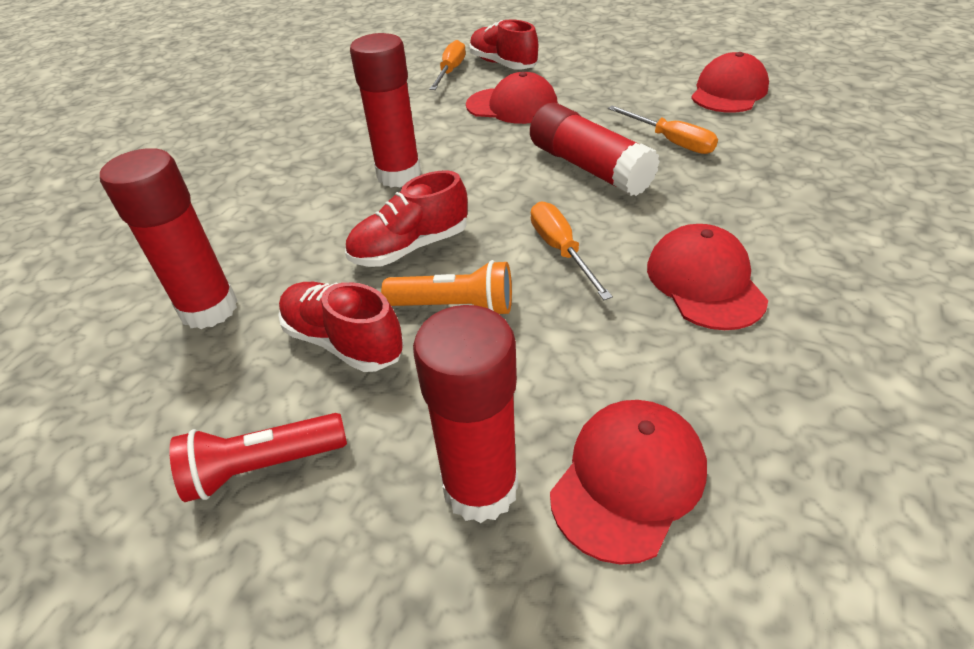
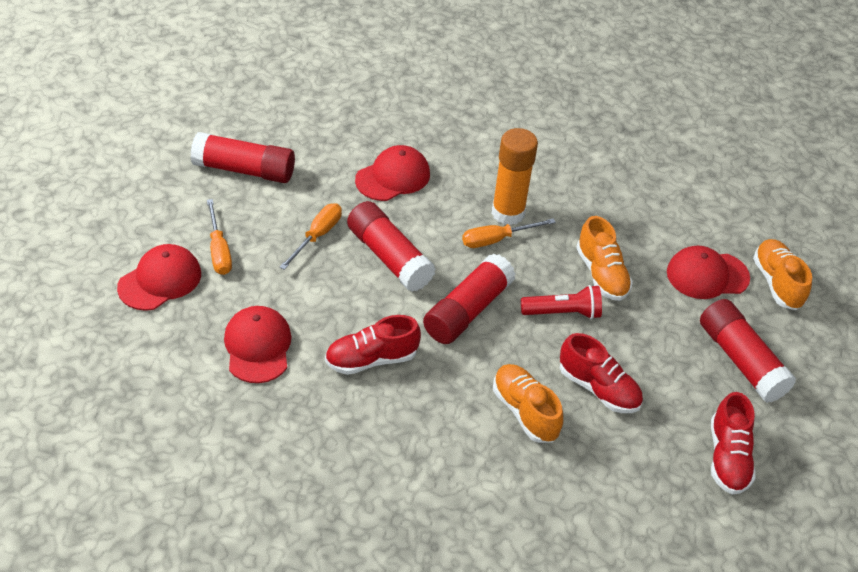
orange flashlight: [381,260,512,314] = 1 -> none = 0
orange glue stick: none = 0 -> [491,128,538,225] = 1
orange shoe: none = 0 -> [493,364,563,443] [576,216,633,301] [753,239,812,310] = 3

